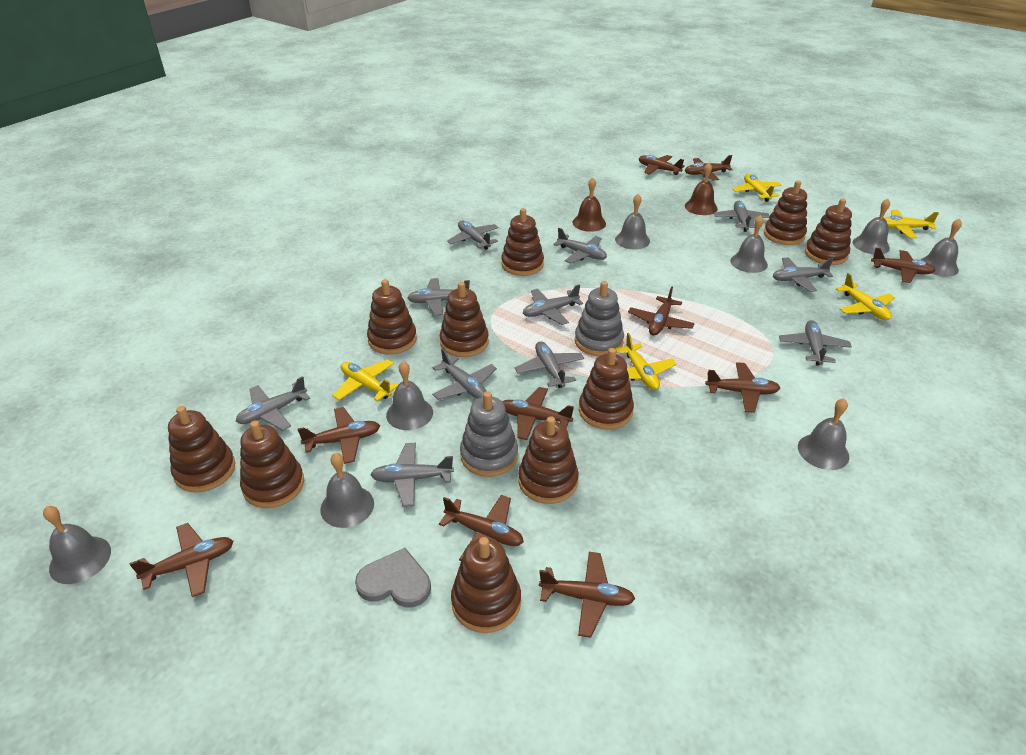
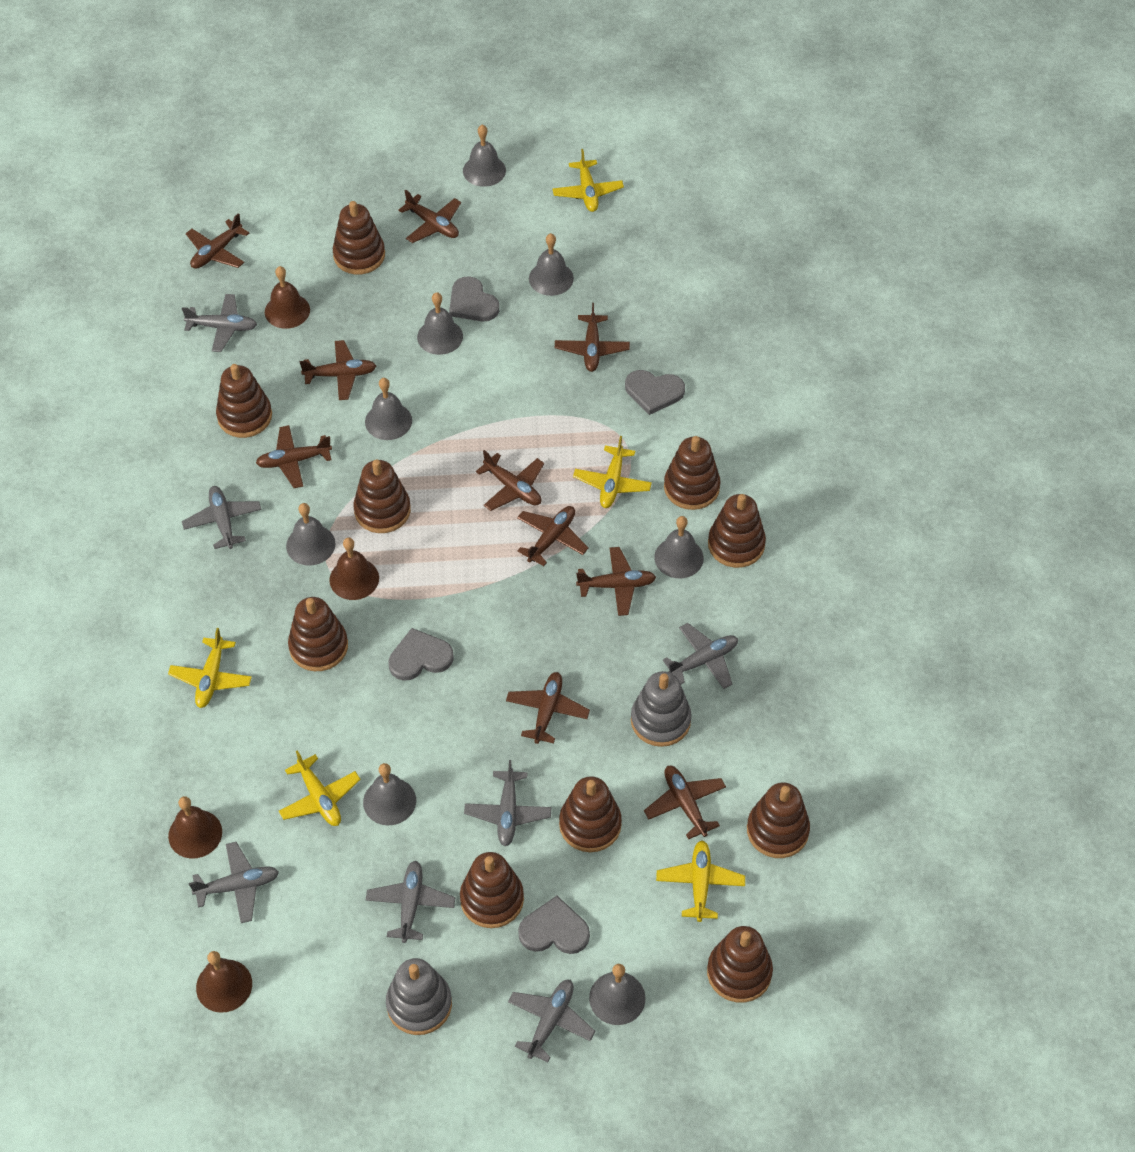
brown bell: [573,177,606,232] [685,163,718,215] = 2 -> [168,796,222,859] [196,951,252,1013] [265,266,310,329] [329,537,379,600] = 4
grey heart: [355,548,431,608] = 1 -> [388,628,454,681] [449,276,499,321] [518,896,590,954] [625,370,685,415] = 4
grey plane: [236,376,310,431] [370,443,454,507] [407,278,470,316] [432,348,497,400] [447,220,499,250] [515,341,584,388] [523,284,583,325] [553,228,607,264] [714,201,770,232] [773,257,833,292] [779,320,852,366] = 11 -> [182,294,257,352] [182,486,262,549] [189,842,279,923] [366,861,455,943] [464,760,551,846] [508,980,595,1063] [663,623,738,689] = 7

